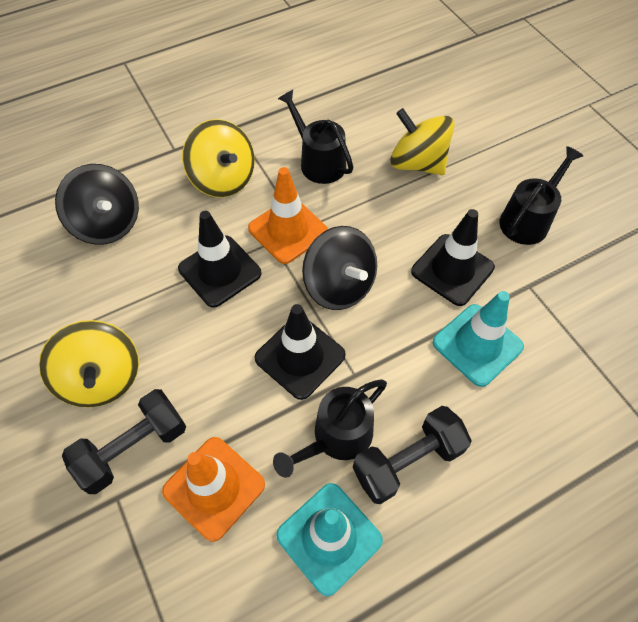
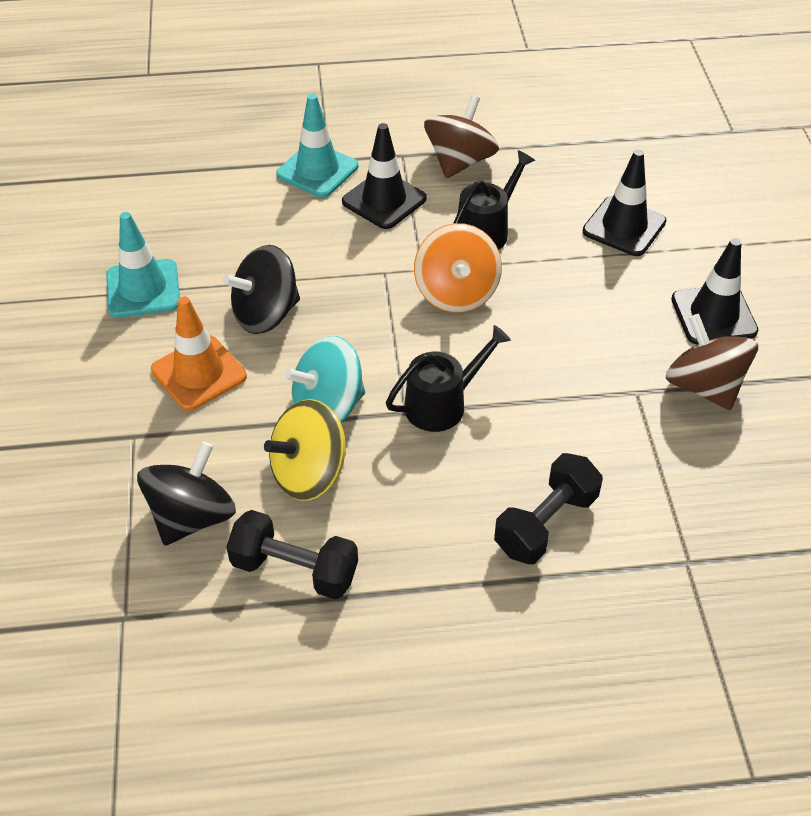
black watering can: [273,379,387,478] [278,90,354,184] [499,146,583,245] = 3 -> [386,325,511,432] [454,150,535,250] = 2
brown spinning top: none = 0 -> [424,95,499,179] [666,314,758,410] = 2
orange spinning top: none = 0 -> [414,223,502,313] = 1
orange traffic cone: [162,437,265,542] [248,167,328,264] = 2 -> [151,297,247,411] = 1
turquoise spinning top: none = 0 -> [284,336,365,423] = 1
yellow spinning top: [39,320,139,407] [182,119,255,197] [390,108,455,175] = 3 -> [264,399,346,501] = 1

